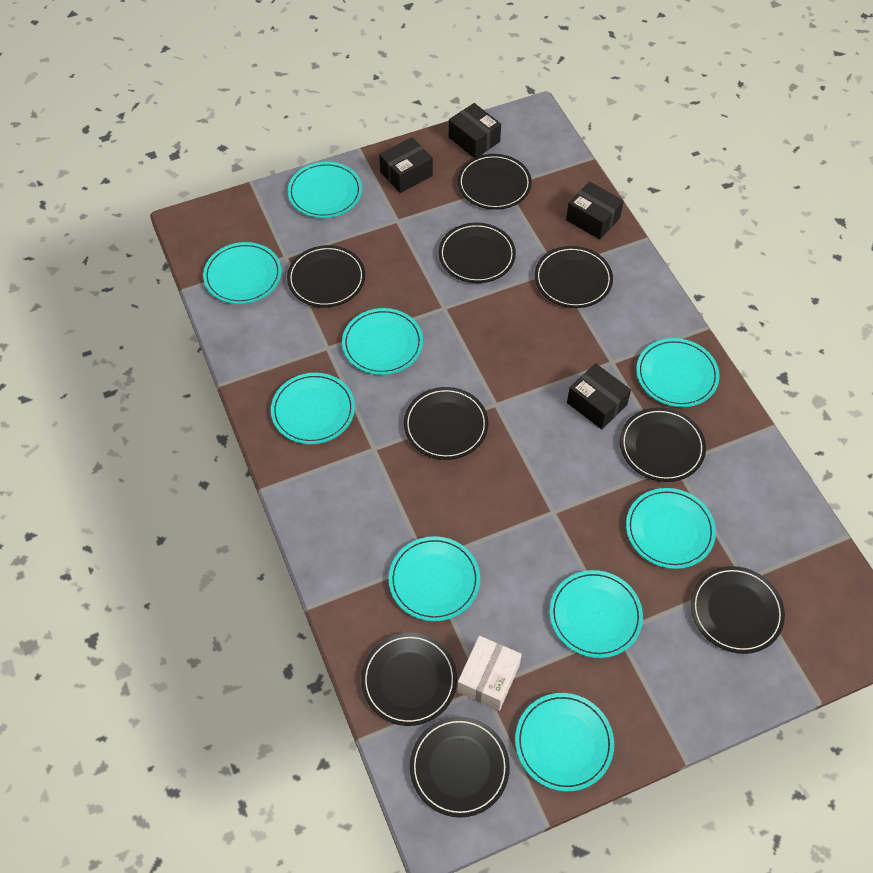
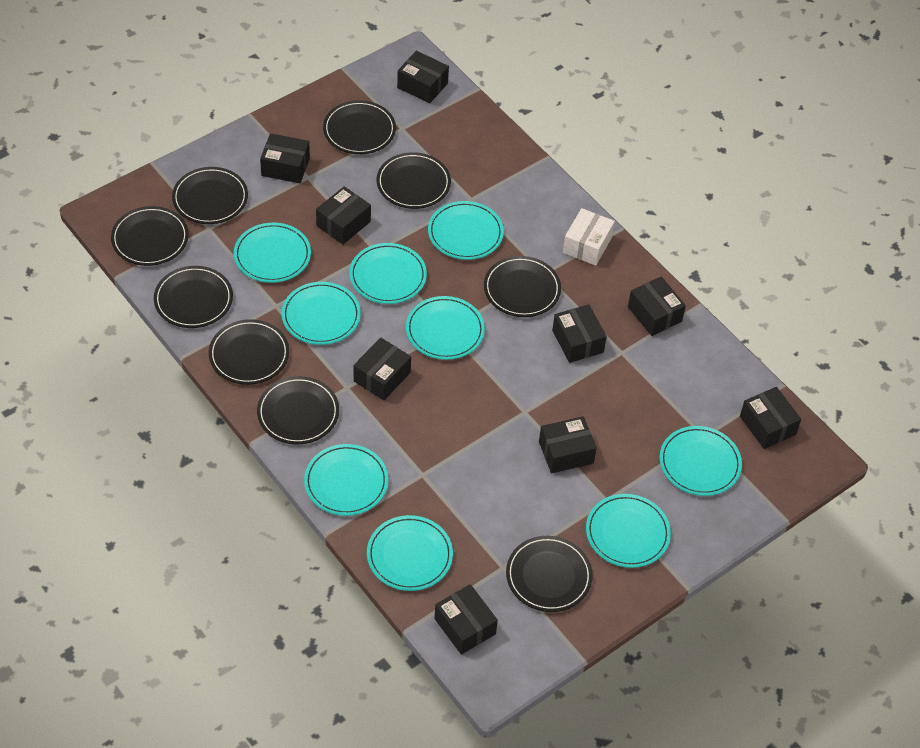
black box: [379,137,433,193] [449,103,501,158] [566,181,624,239] [567,363,631,429] = 4 -> [260,133,310,183] [316,186,371,245] [354,338,411,400] [397,51,449,103] [434,584,498,655] [539,416,597,473] [552,304,607,363] [628,276,686,336] [740,387,801,449] = 9

